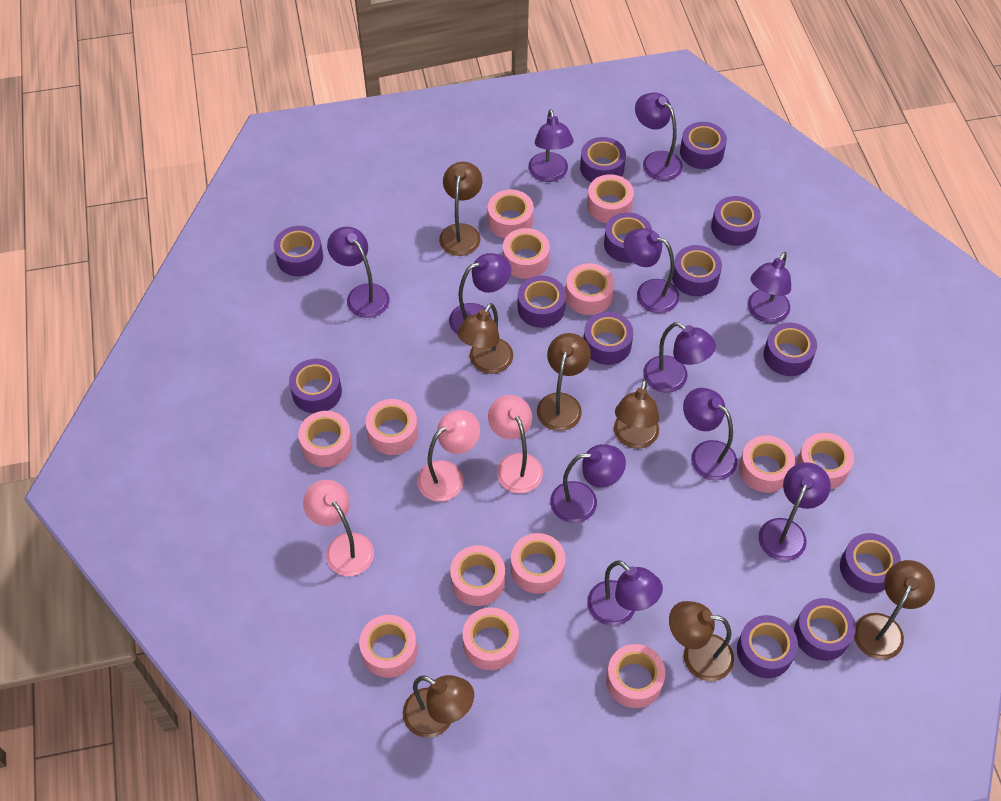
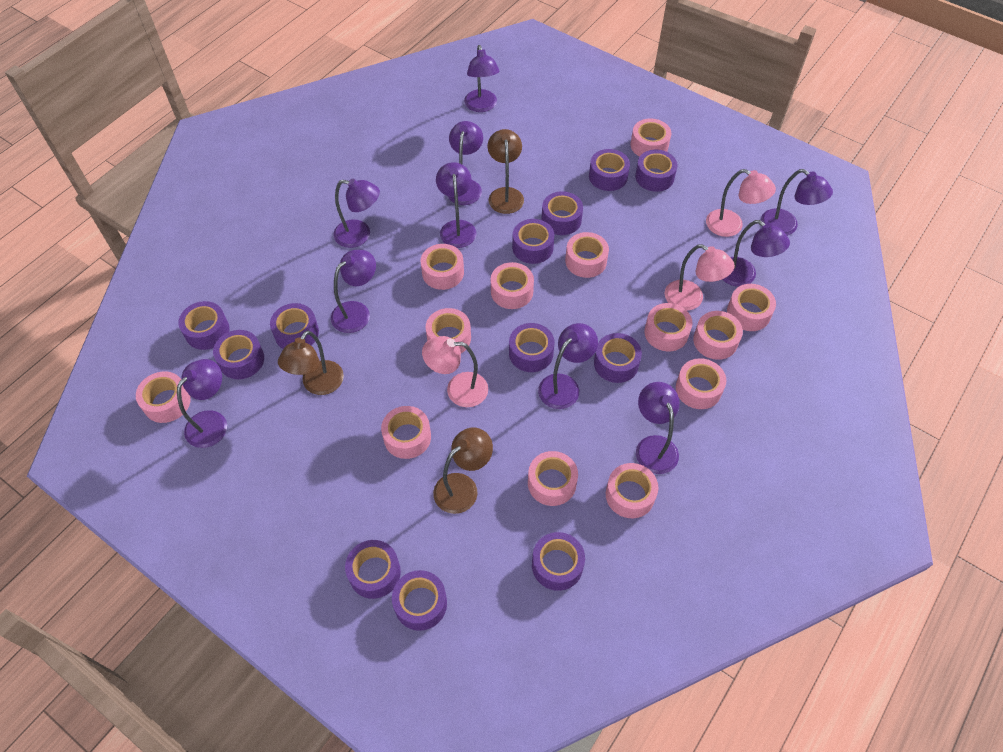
brown lamp: [403,675,474,738] [439,162,483,256] [457,303,513,374] [537,333,591,431] [614,379,659,449] [669,601,734,681] [854,560,935,660] = 7 -> [278,331,344,395] [433,427,493,514] [488,129,524,214] = 3
purple lamp: [327,227,389,318] [449,253,511,334] [528,109,574,182] [550,444,626,523] [587,560,663,626] [624,228,679,313] [635,93,683,181] [643,322,716,393] [683,388,737,481] [748,252,791,323] [759,462,831,561] = 11 -> [177,359,227,448] [331,250,376,333] [333,179,380,248] [436,162,476,248] [448,121,483,205] [464,45,499,112] [538,323,598,409] [636,382,680,474] [722,220,790,287] [761,169,833,236] = 10
purple tape: [274,226,323,276] [289,359,342,413] [518,275,566,328] [580,137,626,182] [584,312,633,365] [604,212,652,263] [672,245,722,296] [680,122,727,169] [711,196,761,246] [737,615,798,678] [764,322,817,376] [794,598,856,661] [840,533,901,594] = 13 -> [178,301,230,350] [213,330,264,379] [270,303,319,349] [345,540,401,599] [392,570,447,631] [509,323,554,372] [512,219,554,264] [532,532,585,591] [541,191,583,235] [589,149,630,191] [594,333,642,383] [635,150,678,192] = 12

